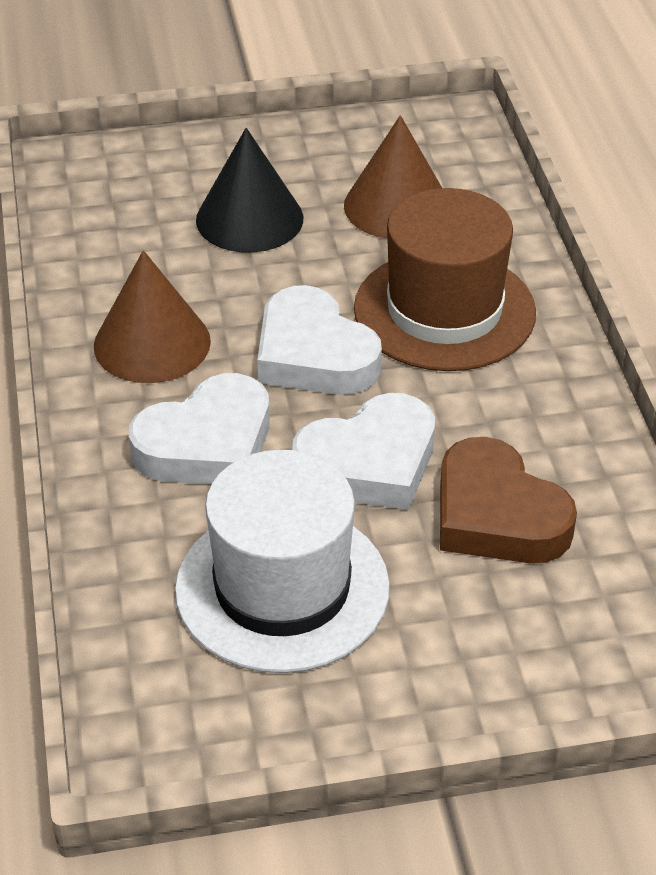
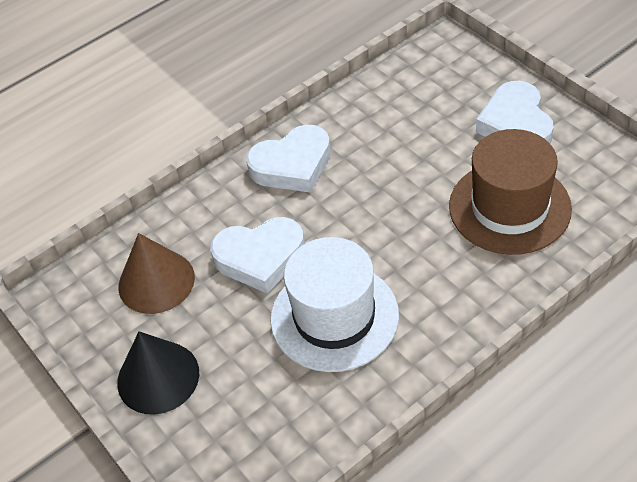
brown cone: [94,250,211,383] [344,115,442,238] = 2 -> [119,233,195,314] = 1
brown heart: [440,437,577,563] = 1 -> none = 0

